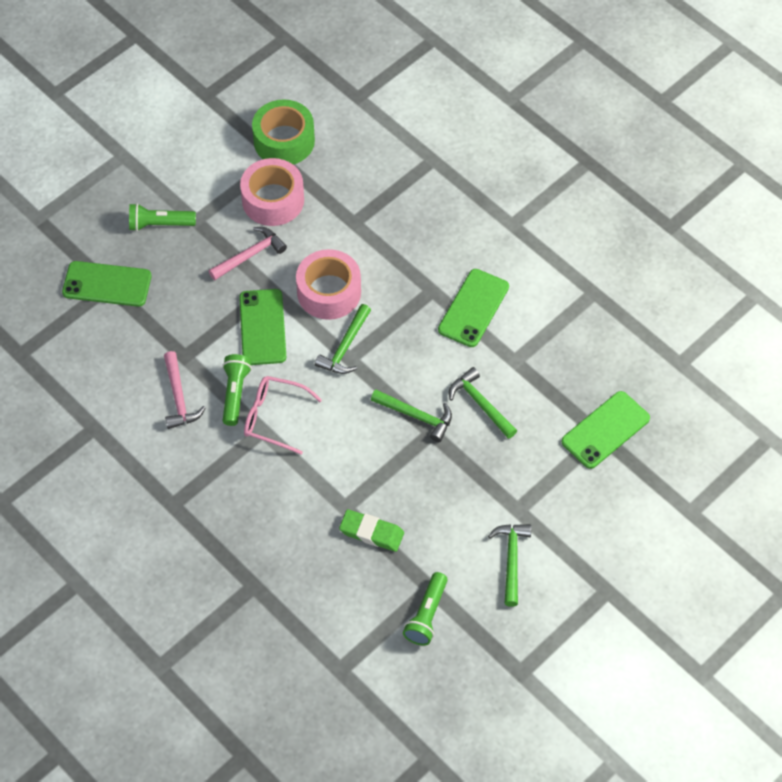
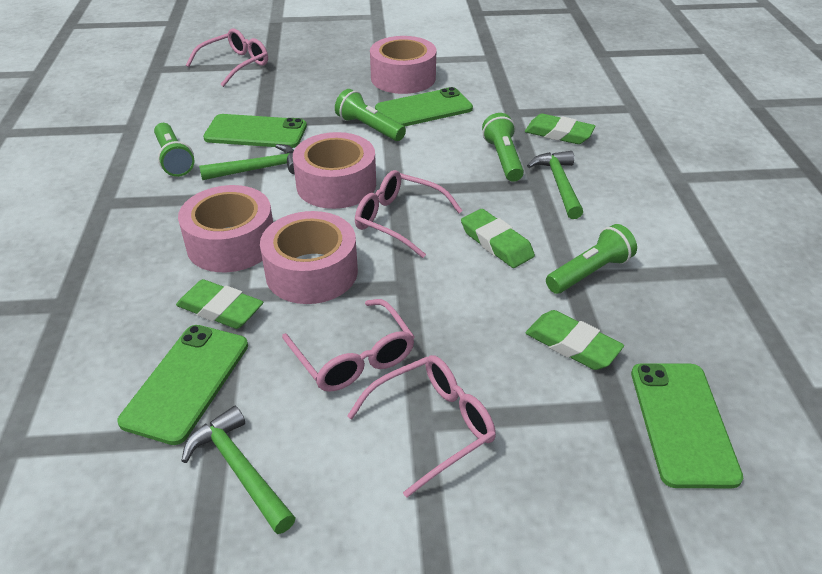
green eraser: [339,509,404,552] = 1 -> [176,279,263,329] [461,209,535,268] [525,114,596,144] [526,310,624,370] = 4
green flashlight: [129,203,196,231] [223,354,252,426] [403,572,448,646] = 3 -> [154,123,195,177] [335,89,406,141] [482,113,524,182] [546,224,637,294] = 4
green hammer: [315,304,371,374] [371,389,452,442] [449,367,517,439] [488,524,531,607] = 4 -> [181,406,295,534] [199,144,295,180] [527,151,583,219] = 3
green tape: [252,99,315,165] = 1 -> none = 0
pink glasses: [244,376,322,455] = 1 -> [186,28,268,87] [282,299,415,392] [347,355,496,498] [355,170,463,258] = 4
pink hammer: [164,351,206,429] [209,227,287,280] = 2 -> none = 0
pink tape: [240,158,304,226] [296,249,361,320] = 2 -> [178,185,273,272] [260,211,358,304] [293,132,376,209] [370,36,436,94] = 4

